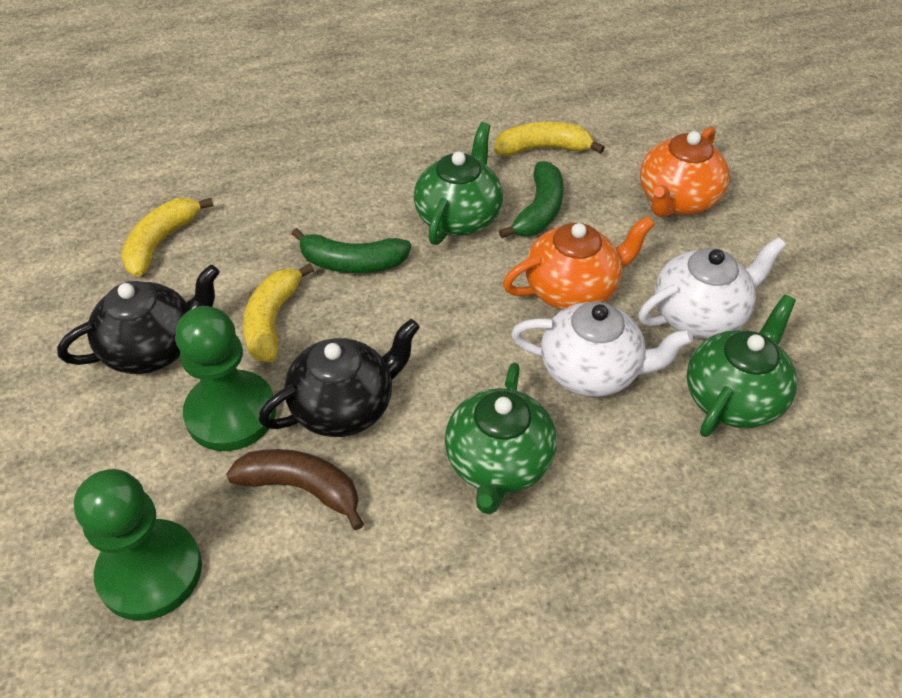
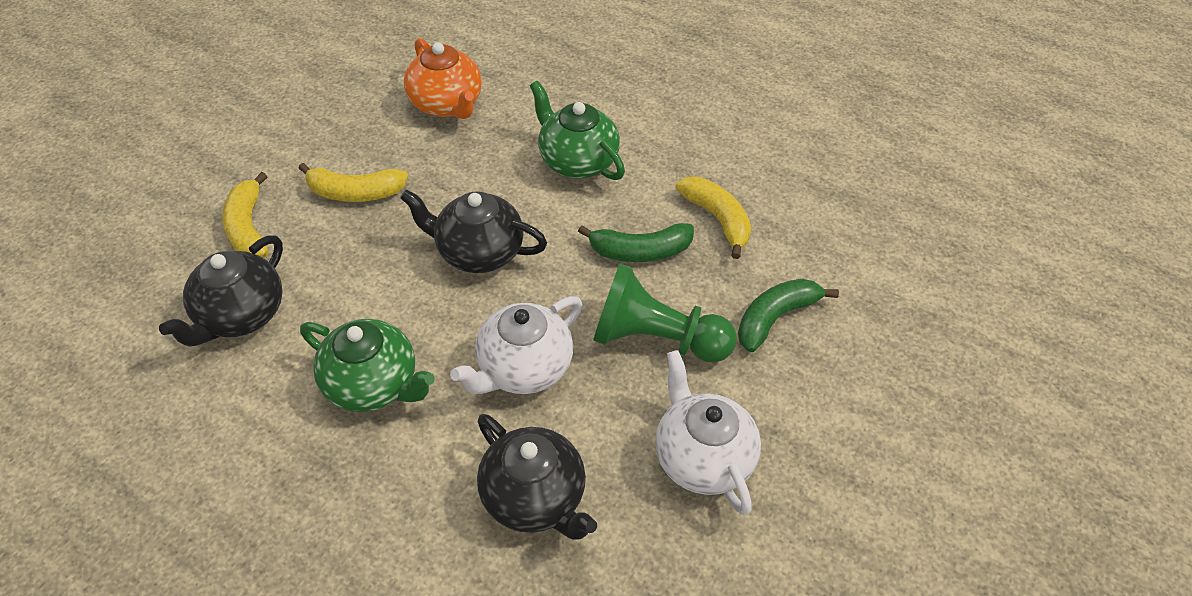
black teapot: [57,265,219,374] [259,319,420,437] = 2 -> [159,235,283,347] [400,189,547,273] [477,414,597,540] = 3
brown banana: [226,449,364,530] = 1 -> none = 0
green pawn: [74,469,202,621] [175,306,276,451] = 2 -> [593,264,737,363] = 1
green teapot: [414,122,503,245] [445,363,557,514] [687,295,797,437] = 3 -> [300,319,435,412] [530,81,625,180] = 2
orange teapot: [503,216,655,310] [640,127,730,217] = 2 -> [404,38,482,119] = 1

